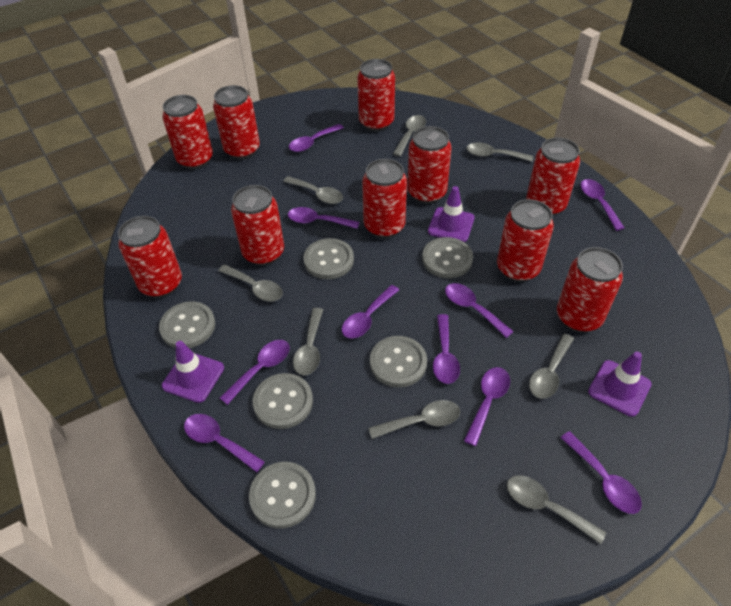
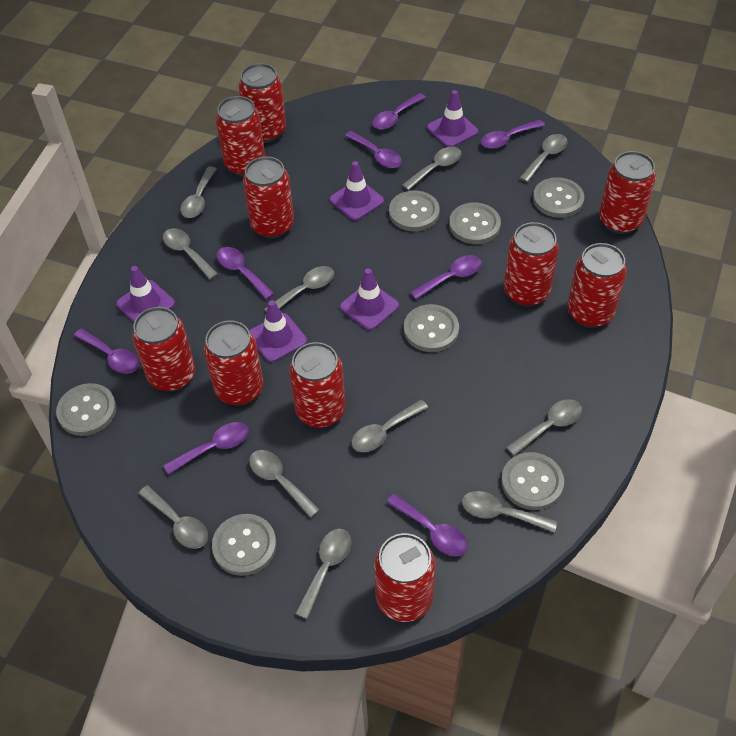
grey button: [159,302,215,348] [249,462,316,528] [253,373,313,429] [304,238,354,279] [370,336,427,387] [422,237,473,278] = 6 -> [56,383,116,436] [212,514,276,576] [389,191,440,231] [404,304,459,352] [449,203,501,244] [501,452,564,510] [533,177,584,218] = 7
grey spoon: [218,264,283,301] [283,176,343,204] [293,308,323,376] [368,400,460,439] [393,115,426,156] [466,142,533,162] [507,475,606,544] [529,334,574,399] = 8 -> [138,485,208,549] [163,228,218,280] [180,166,217,218] [249,450,320,518] [264,266,334,312] [295,529,351,619] [351,400,428,452] [402,147,462,191] [462,491,557,533] [506,399,582,456] [520,134,568,182] = 11
purple spoon: [184,414,265,472] [220,340,290,405] [288,207,359,229] [289,124,344,152] [342,285,399,338] [433,314,460,384] [445,283,514,338] [464,367,510,446] [560,431,642,514] [580,179,624,231] = 10 -> [74,328,139,373] [163,422,249,475] [216,247,274,300] [345,131,402,168] [372,93,426,130] [386,493,468,556] [410,255,482,299] [481,120,545,149] = 8
purple traffic cone: [162,341,224,403] [428,186,475,242] [588,352,652,417] = 3 -> [116,266,175,322] [249,300,307,362] [330,161,384,221] [340,268,399,330] [427,90,478,147] = 5

